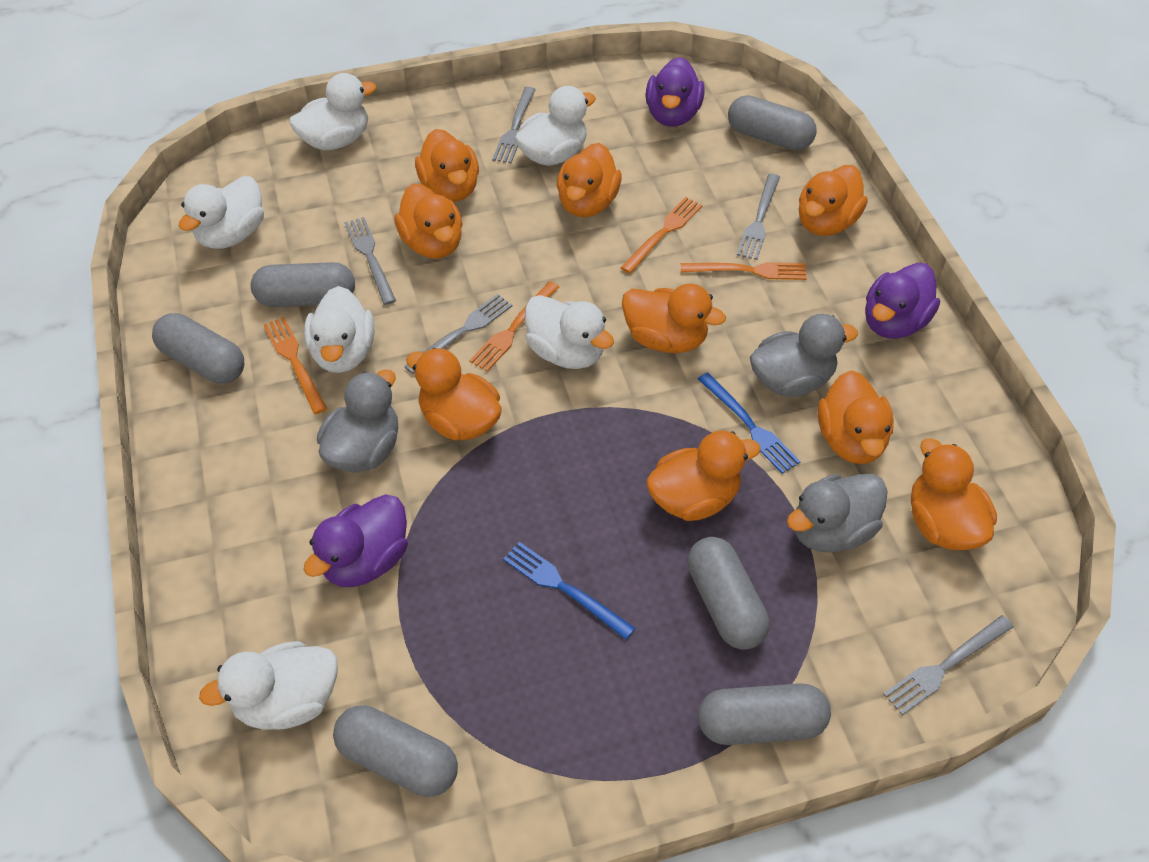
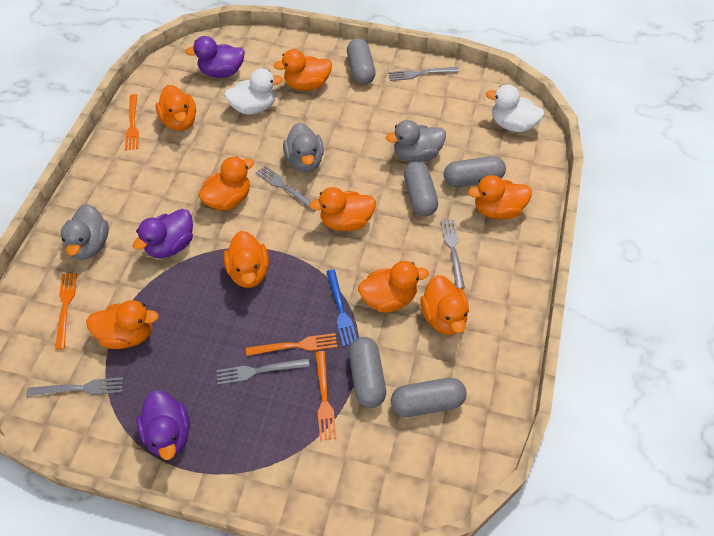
blue fork: [503,542,635,639] [698,372,801,474] = 2 -> [326,270,357,347] = 1
grey capsule: [152,313,244,384] [251,262,355,307] [333,705,458,797] [687,537,769,650] [698,683,831,745] [728,95,817,151] = 6 -> [347,38,376,85] [349,337,386,408] [391,378,467,417] [404,161,438,217] [444,156,506,187] = 5
white duck: [179,176,264,249] [199,641,338,730] [289,73,376,150] [304,286,374,373] [515,86,596,166] [525,295,614,369] = 6 -> [224,68,283,115] [486,84,544,132] = 2

